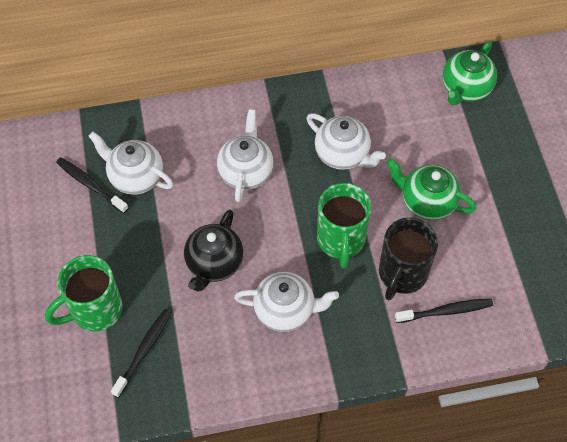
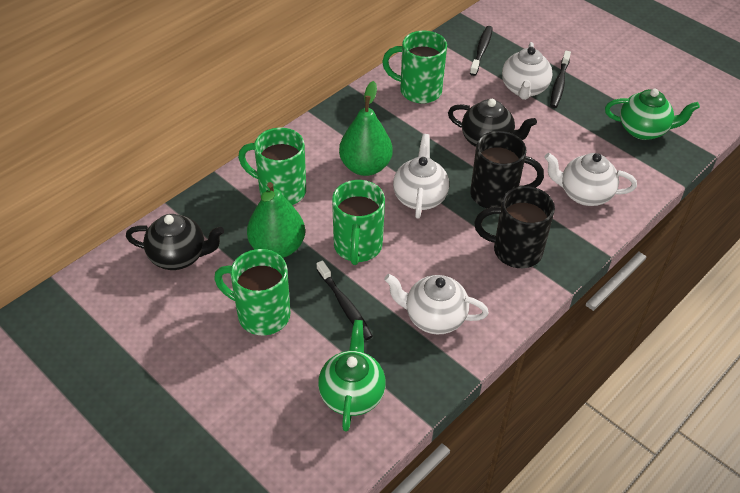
black mug: [379,217,438,300] = 1 -> [470,131,544,209] [474,186,555,268] = 2
black teapot: [184,209,243,292] = 1 -> [126,214,224,270] [448,99,537,147] = 2
green mug: [45,255,123,331] [317,183,371,269] = 2 -> [214,249,291,335] [238,128,306,205] [332,180,385,265] [382,31,447,104] = 4
green pear: none = 0 -> [247,182,305,258] [339,81,393,176] = 2

